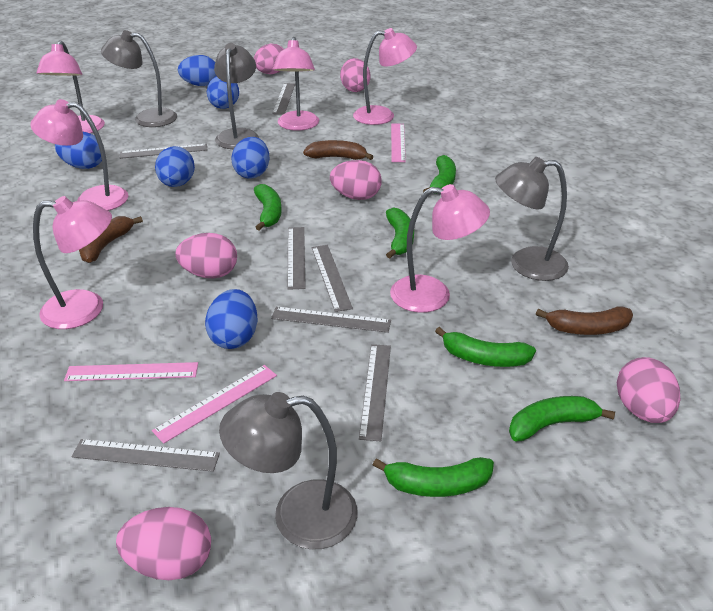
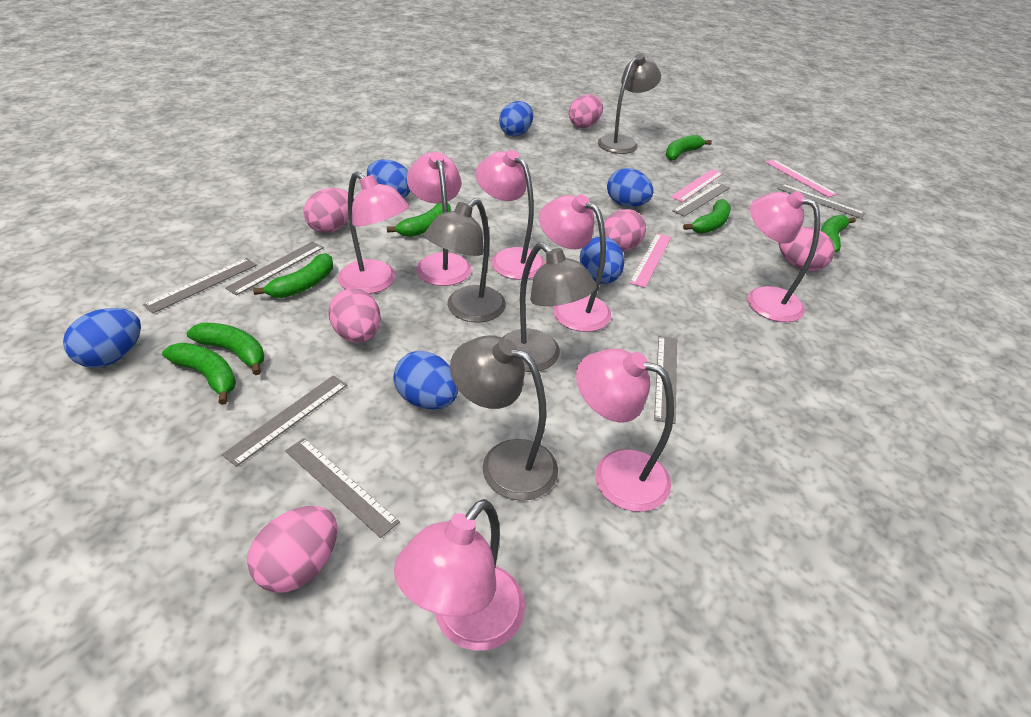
brown banana: [79,216,143,263] [303,140,374,160] [536,306,633,335] = 3 -> none = 0
green banana: [254,184,282,231] [373,457,494,497] [386,207,414,259] [423,155,456,194] [435,327,536,367] [509,396,615,442] = 6 -> [162,343,236,405] [187,323,264,375] [253,253,333,298] [387,203,451,237] [666,135,712,160] [683,199,731,234] [820,215,856,253] = 7
pink lamp: [30,99,129,211] [33,196,112,329] [37,40,105,133] [273,37,319,131] [353,28,417,125] [390,184,490,313] = 6 -> [338,172,409,294] [394,499,525,651] [407,152,471,286] [476,150,545,280] [539,194,611,332] [576,349,674,512] [747,191,820,322] = 7

